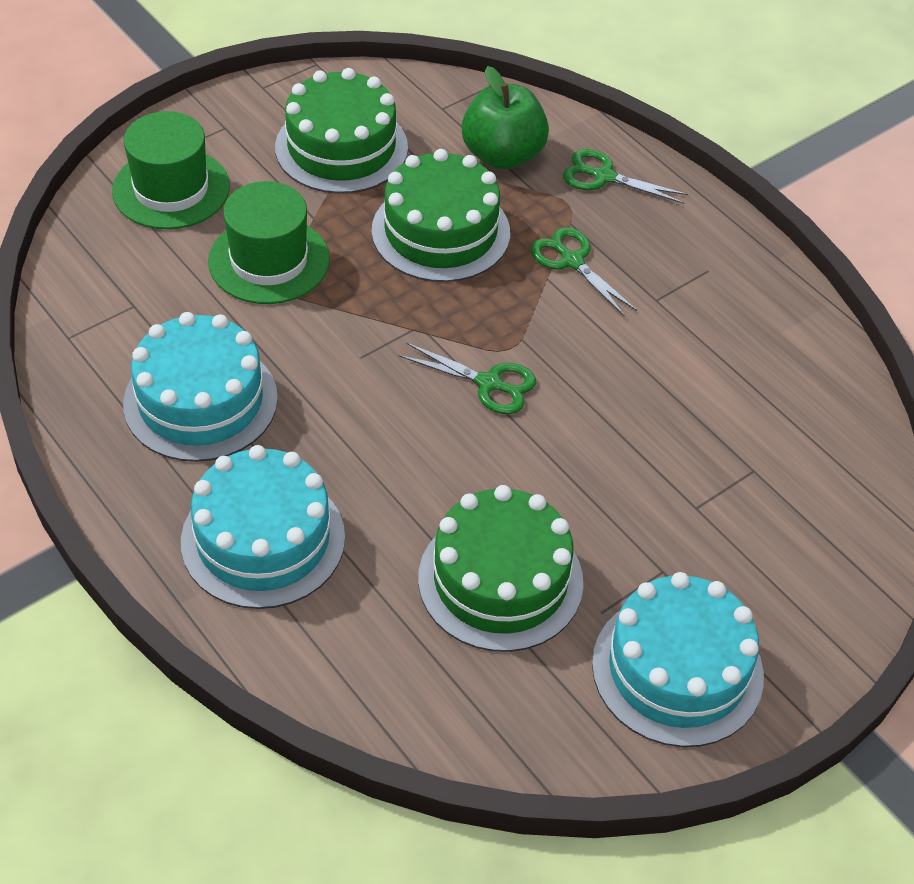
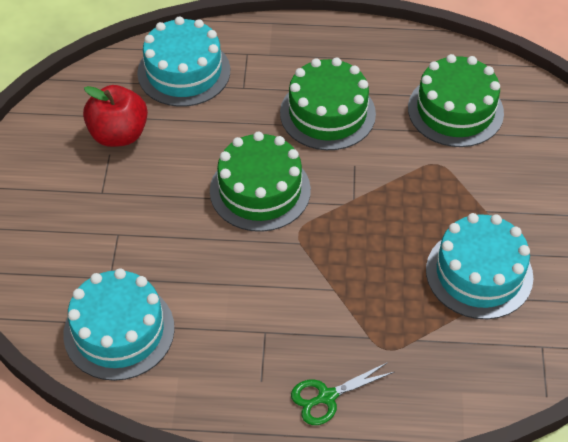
green apple: [462,66,549,169] = 1 -> none = 0
green hat: [112,111,230,230] [208,181,330,304] = 2 -> none = 0
green scissors: [399,343,536,414] [531,227,637,317] [563,149,689,204] = 3 -> [291,362,394,425] = 1
red apple: none = 0 -> [83,85,148,147] = 1

